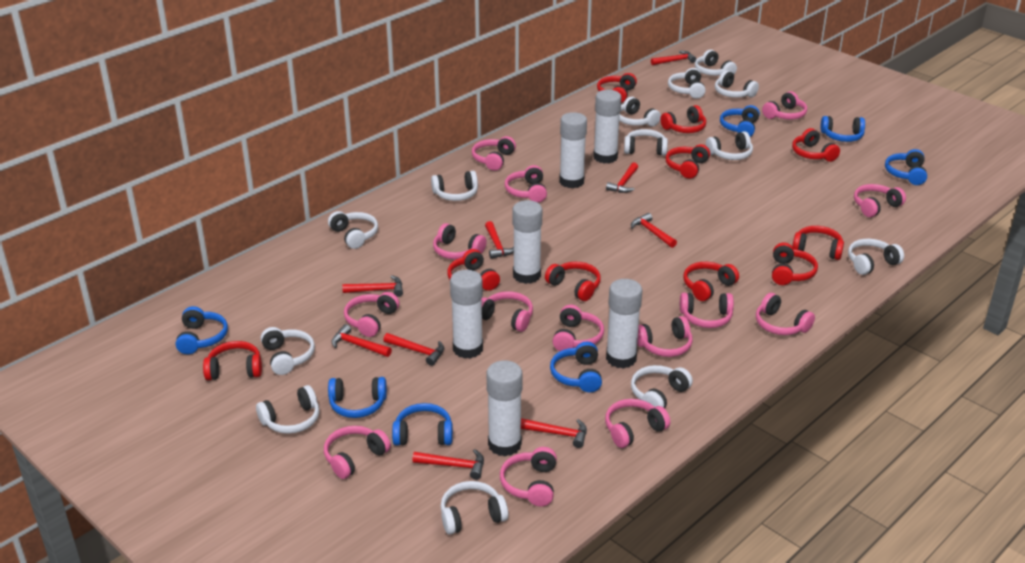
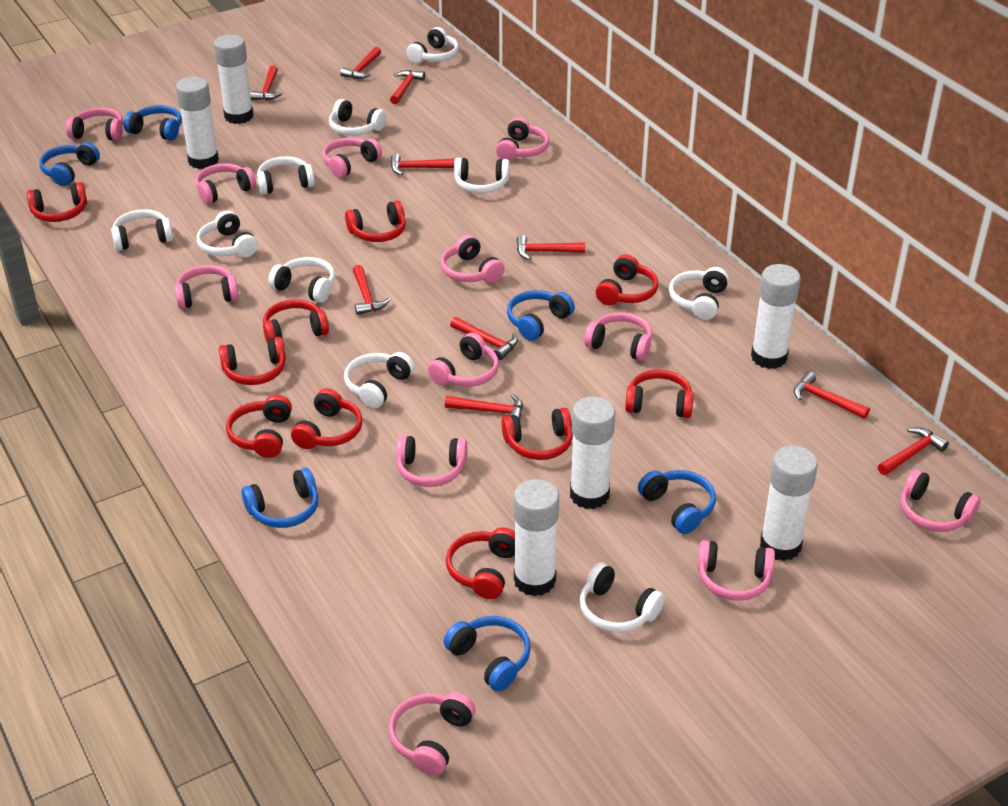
blue headphones: [176,306,228,354] [328,377,387,418] [392,403,453,446] [550,342,602,392] [720,105,760,137] [821,116,865,142] [885,149,927,185] = 7 -> [39,142,100,186] [124,105,182,141] [241,468,318,528] [444,616,531,692] [507,290,575,341] [638,470,716,534] = 6
pink headphones: [324,426,391,479] [344,292,400,337] [433,223,487,259] [472,136,516,171] [482,291,533,332] [500,447,557,506] [505,165,547,203] [552,305,604,351] [605,399,670,448] [637,316,693,357] [680,293,734,328] [756,293,815,335] [762,91,807,120] [854,184,906,217] = 14 -> [66,108,123,141] [175,265,239,309] [195,163,256,204] [322,138,382,178] [389,692,476,776] [396,435,467,487] [428,333,499,387] [441,235,504,283] [496,118,549,161] [585,312,652,361] [698,540,775,601] [900,469,981,532] = 12
red hammer: [331,324,392,357] [342,275,403,297] [383,333,444,366] [412,449,484,480] [485,221,514,259] [521,418,587,448] [606,162,638,193] [631,213,677,248] [651,51,696,65] = 9 -> [250,66,282,100] [340,47,381,79] [353,265,390,315] [390,70,425,104] [391,153,454,175] [445,394,523,421] [450,317,518,360] [516,235,585,260] [794,372,870,419] [878,427,949,475] = 10
white headphones: [256,385,319,434] [261,327,315,375] [328,211,378,249] [431,171,478,201] [440,481,508,535] [619,97,661,127] [624,129,668,156] [631,365,693,408] [668,68,706,99] [695,50,737,76] [706,131,753,160] [715,71,759,98] [848,239,904,275] = 13 -> [111,209,173,251] [197,210,258,258] [257,156,315,195] [268,257,335,303] [329,99,386,136] [344,352,415,408] [407,27,459,63] [454,158,510,193] [580,562,664,632] [669,267,729,320] = 10

